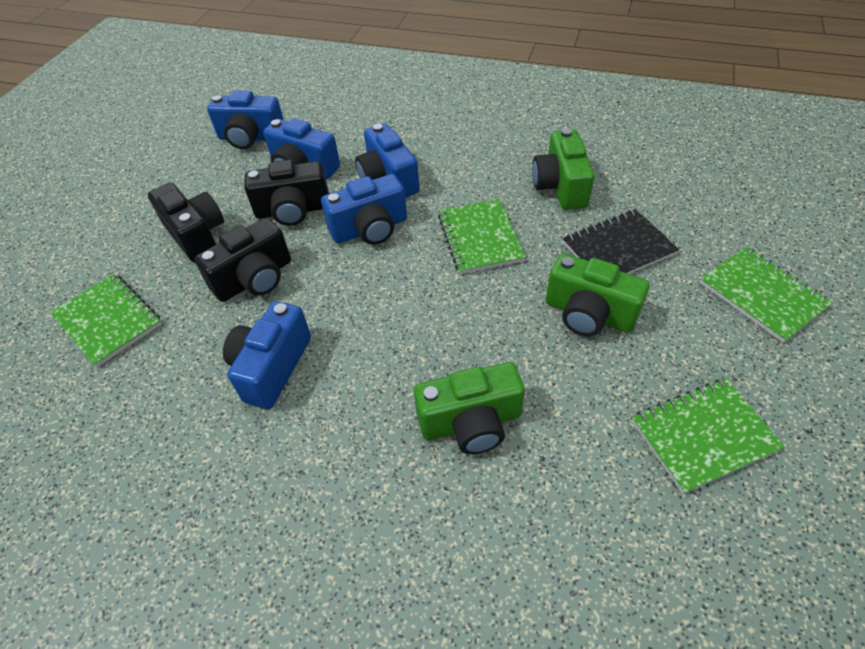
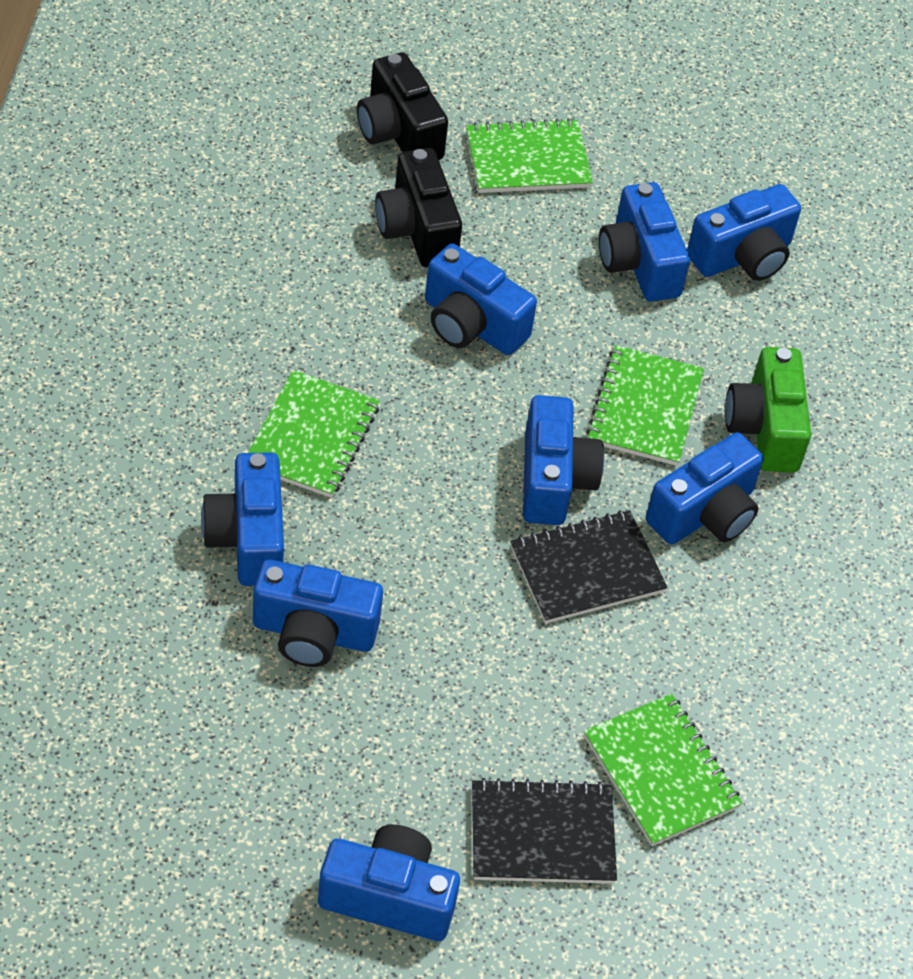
black camera: [148,182,224,263] [194,218,291,302] [244,159,329,226] = 3 -> [357,52,448,160] [375,148,462,267] = 2
black notebook: [562,209,679,274] = 1 -> [472,778,617,884] [510,510,668,624] = 2
blue camera: [207,91,284,149] [223,301,311,409] [263,119,340,179] [321,174,407,245] [355,124,420,198] = 5 -> [201,452,284,586] [253,559,383,667] [318,824,460,941] [425,244,537,355] [523,395,604,525] [599,182,690,302] [646,432,764,544] [687,184,801,281] = 8
green camera: [414,362,525,454] [532,128,595,210] [546,253,650,336] = 3 -> [725,347,811,473] = 1

